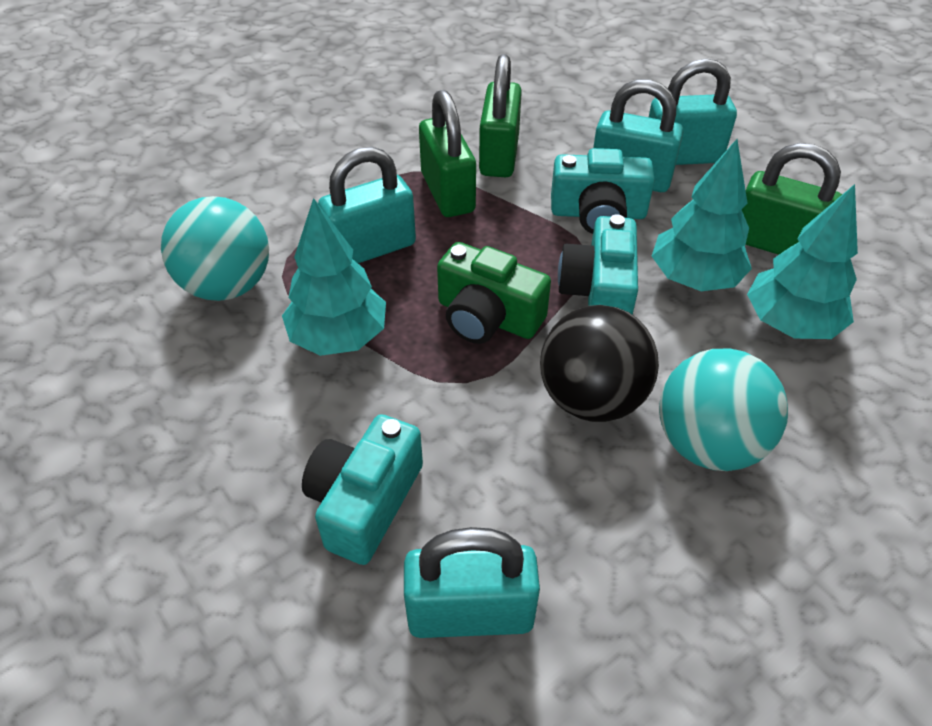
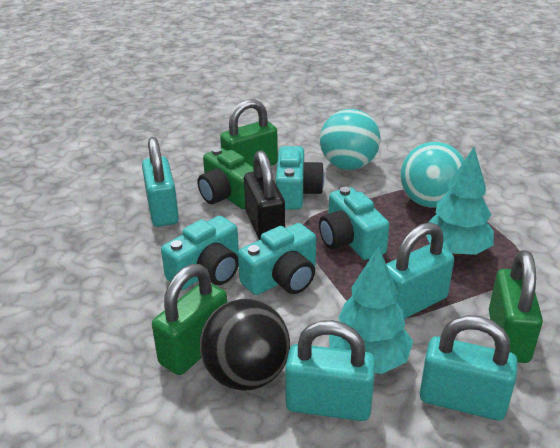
black padlock: none = 0 -> [244,150,285,240] = 1
turquoise camera: [302,414,423,565] [551,148,655,234] [558,214,638,315] = 3 -> [161,216,239,290] [238,223,316,295] [276,146,324,210] [319,187,389,260] = 4
turquoise tree: [282,198,386,356] [652,139,752,291] [747,184,858,339] = 3 -> [329,246,413,374] [426,147,494,256] = 2

